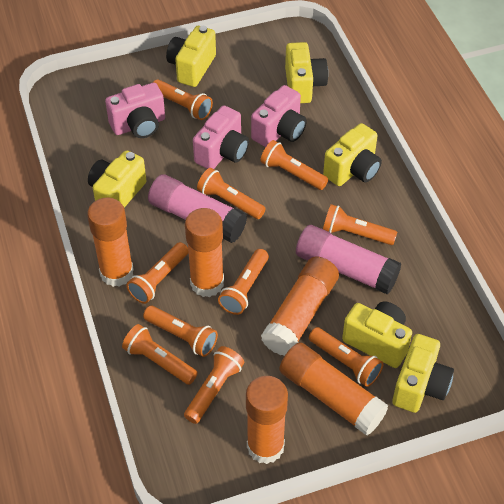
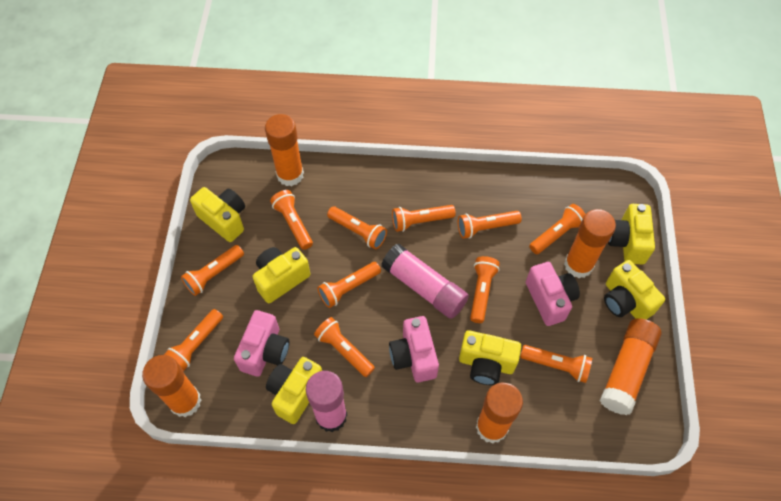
orange flashlight: [122,324,198,385] [127,242,188,304] [143,306,218,357] [153,80,213,120] [184,346,244,424] [197,168,266,219] [218,249,269,315] [260,140,328,190] [309,327,383,387] [323,204,397,245] = 10 -> [164,309,223,371] [181,245,244,296] [270,190,313,250] [314,317,375,377] [317,262,381,308] [327,206,387,249] [392,205,456,232] [458,211,522,239] [470,256,500,323] [520,345,592,383] [529,204,585,254] = 11

